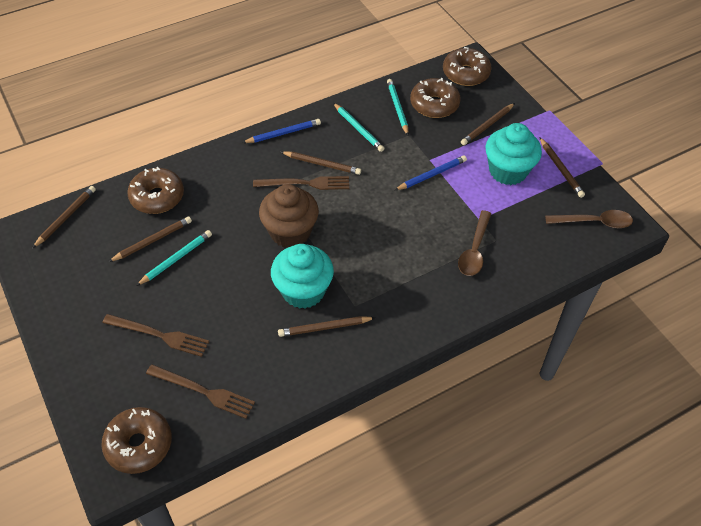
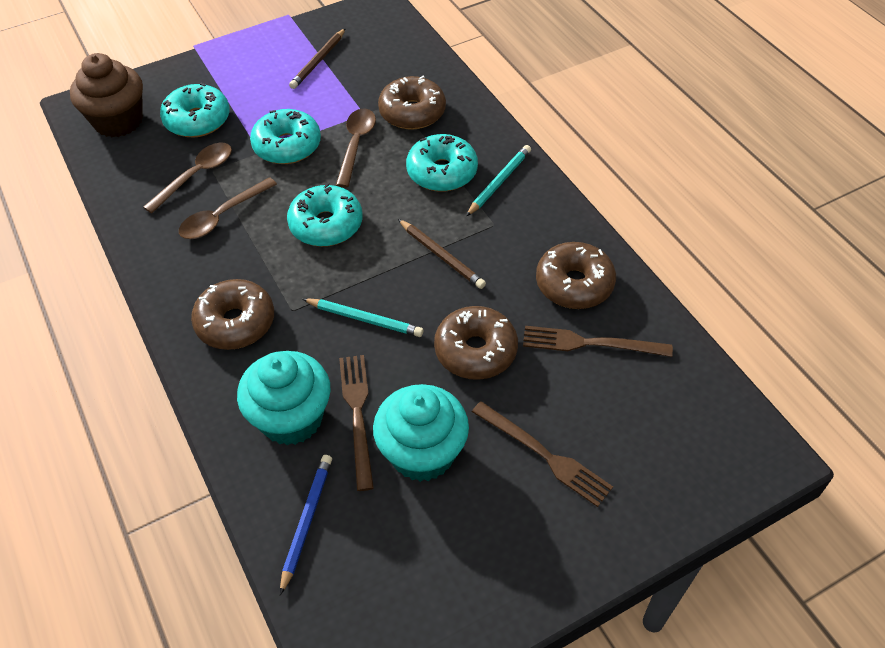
blue pencil: [242,119,321,143] [395,156,467,190] = 2 -> [280,455,332,595] = 1
brown pencil: [33,186,96,248] [109,216,192,262] [278,316,375,337] [281,151,361,175] [461,103,515,145] [539,137,585,198] = 6 -> [289,28,346,89] [398,219,486,289] = 2
brown spoon: [458,210,492,276] [545,210,633,228] = 2 -> [143,143,232,213] [179,177,277,239] [336,109,376,188] = 3
turquoise donut: none = 0 -> [160,83,230,138] [250,109,321,164] [287,183,363,247] [406,134,478,192] = 4
turquoise pencil: [136,230,212,286] [333,103,385,152] [387,79,408,135] = 3 -> [303,298,423,337] [466,145,531,216] = 2

